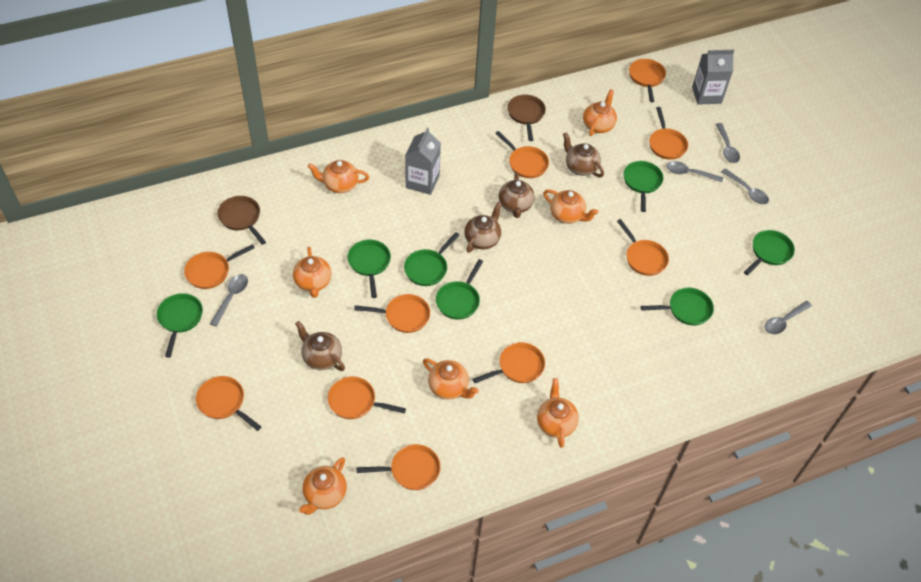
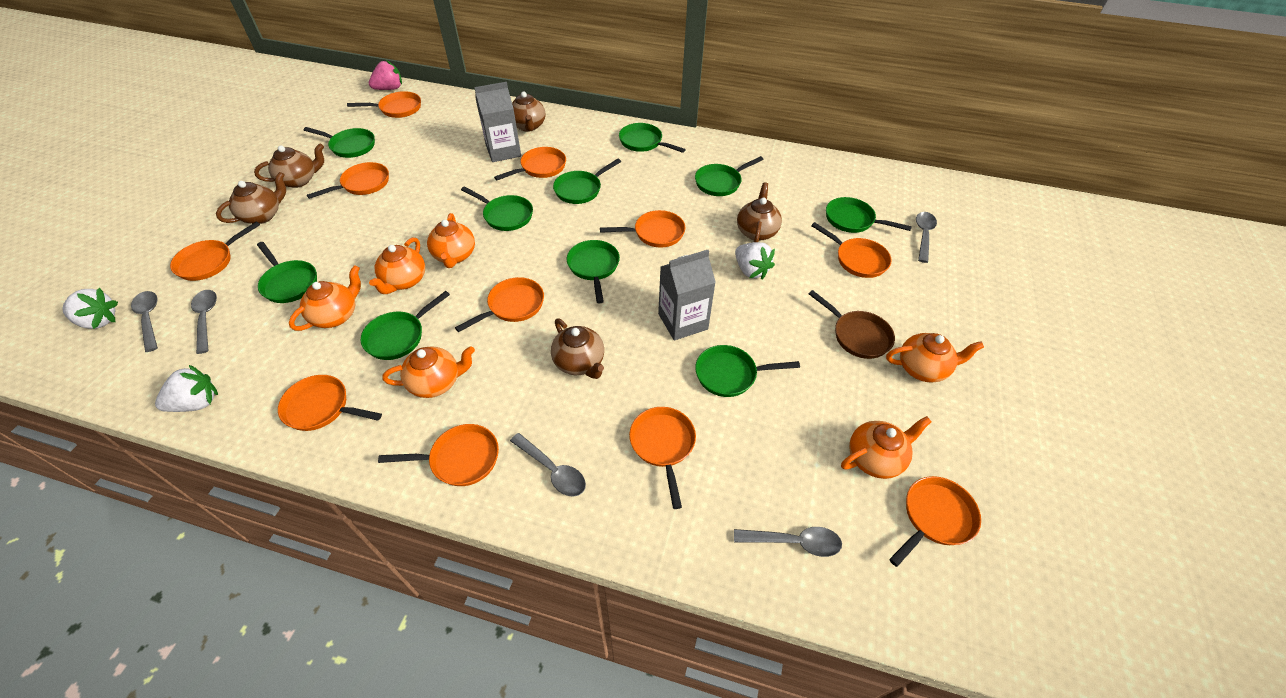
brown pan: [217,196,266,245] [507,94,546,141] = 2 -> [809,290,895,359] = 1
brown teapot: [295,321,345,371] [464,202,502,253] [499,172,535,218] [563,132,604,177] = 4 -> [216,172,286,224] [254,144,324,188] [512,91,545,132] [551,318,604,379] [737,182,782,242] = 5
green pan: [157,293,203,358] [348,240,391,298] [404,232,459,286] [436,259,483,320] [623,161,664,212] [641,288,714,326] [744,230,795,275] = 7 -> [257,242,317,303] [304,127,375,158] [361,291,450,360] [461,186,533,231] [553,159,621,204] [567,240,620,304] [619,123,686,153] [695,156,764,196] [695,345,800,397] [826,197,912,233] = 10
orange pan: [184,244,255,289] [196,376,261,431] [328,376,406,419] [354,294,430,333] [357,444,441,490] [473,342,545,383] [495,131,549,178] [617,219,669,276] [629,59,666,102] [649,107,688,160] = 10 -> [170,221,260,281] [278,375,382,431] [307,162,389,199] [347,91,421,118] [378,424,499,486] [455,277,544,332] [494,147,566,180] [600,210,685,248] [629,407,696,509] [811,222,892,278] [889,476,981,567] = 11
orange teapot: [293,247,331,298] [299,457,347,515] [308,160,369,193] [423,358,479,399] [537,378,579,448] [543,189,598,224] [583,89,617,136] = 7 -> [289,265,361,331] [369,237,425,294] [382,346,475,398] [427,213,475,268] [841,416,932,479] [886,333,984,383] = 6
pink strawberry: none = 0 -> [369,60,402,90] = 1
white strawberry: none = 0 -> [62,288,118,329] [155,365,218,412] [735,242,775,279] = 3

